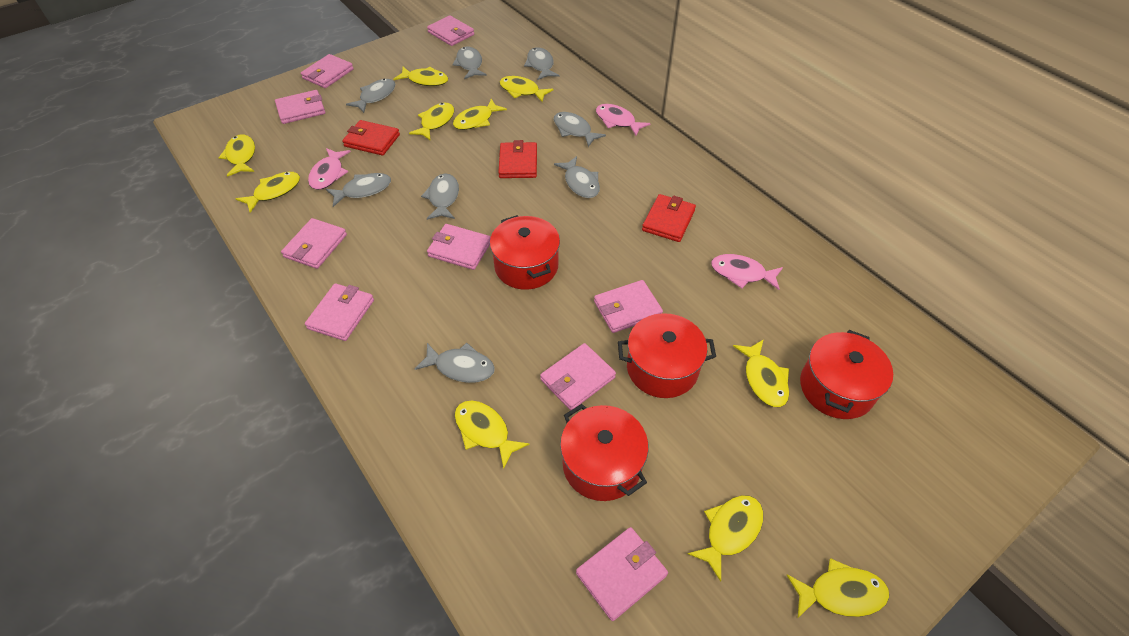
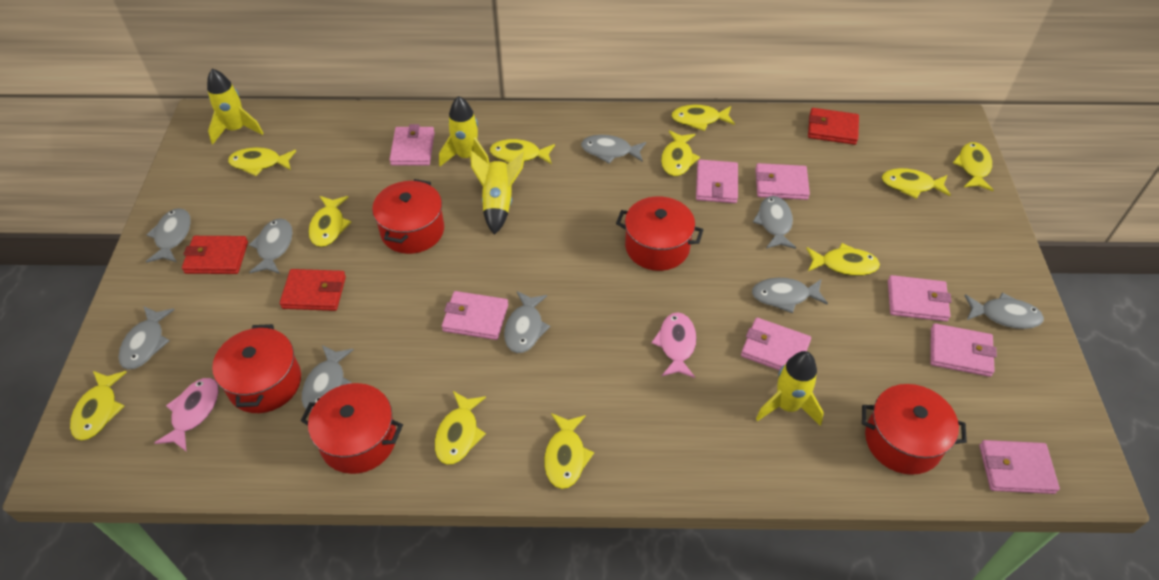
grey fish: [326,173,391,207] [346,79,395,113] [415,343,495,383] [421,173,459,220] [452,47,487,79] [524,47,560,80] [554,112,606,147] [554,156,600,198] = 8 -> [118,306,175,369] [146,208,191,263] [249,218,292,274] [302,345,354,412] [504,291,550,353] [581,135,646,163] [752,278,828,313] [753,196,796,249] [964,292,1044,329] = 9
pink fish: [308,148,351,190] [596,104,651,136] [711,254,783,290] = 3 -> [154,378,219,452] [651,312,697,378] = 2
pink wallet: [275,90,325,124] [281,218,347,269] [301,54,354,88] [305,283,374,341] [427,16,474,46] [427,224,491,270] [540,343,616,410] [576,527,668,621] [594,280,663,333] = 9 -> [389,124,435,166] [442,291,508,340] [696,160,738,203] [741,318,811,371] [756,163,810,200] [888,275,952,322] [930,323,997,377] [979,440,1060,494] = 8
red pot: [490,215,560,290] [560,404,648,501] [618,313,716,398] [800,330,893,419] = 4 -> [212,324,301,413] [300,383,403,474] [372,179,444,254] [616,196,703,271] [862,384,967,475] = 5
yellow fish: [218,134,255,177] [236,172,300,213] [393,67,448,86] [409,102,454,140] [453,99,507,130] [455,401,530,469] [500,76,554,102] [688,495,763,582] [733,339,789,407] [787,558,889,619] = 10 -> [70,371,127,441] [228,147,296,176] [309,196,351,247] [435,391,486,465] [490,139,555,164] [544,413,594,489] [661,130,700,176] [671,105,735,131] [806,243,880,276] [882,168,951,199] [953,142,993,191] = 11
yellow rocket: none = 0 -> [207,69,264,144] [439,96,490,166] [470,150,525,235] [756,351,824,426] = 4

